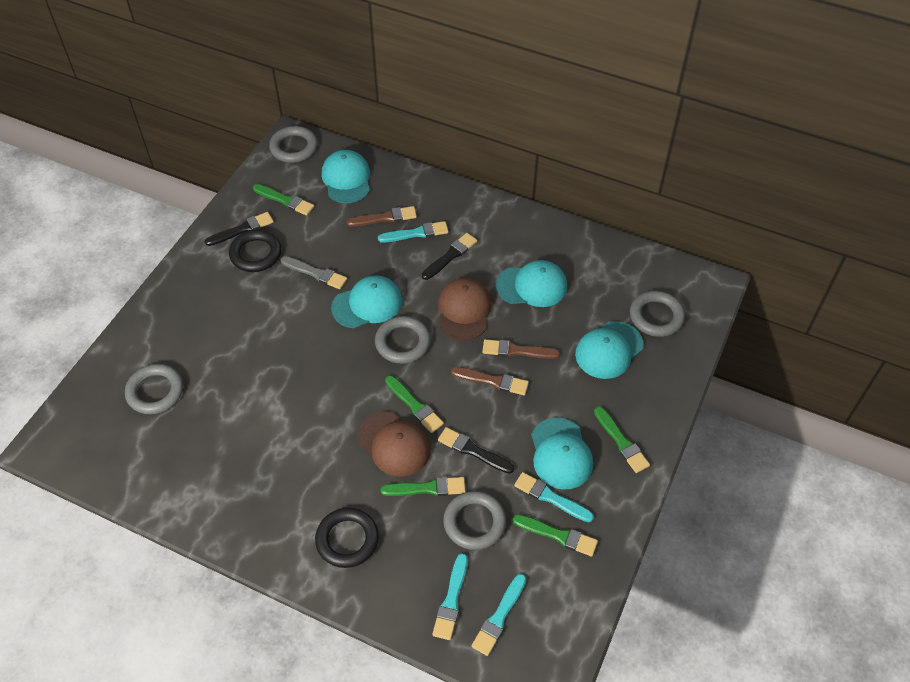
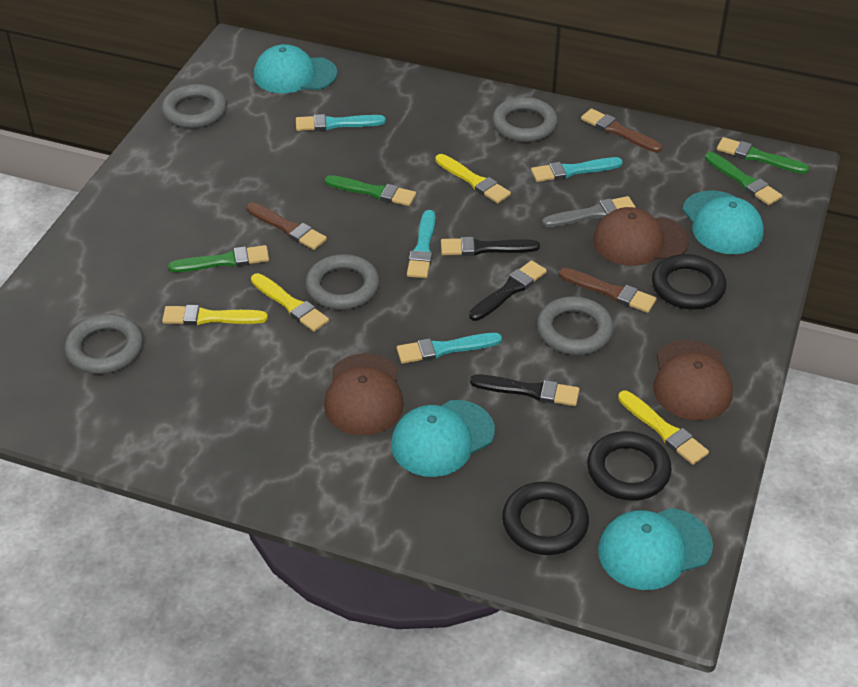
black ring: [229,230,281,272] [315,508,379,568] = 2 -> [502,481,589,555] [587,431,672,501] [652,254,727,309] = 3
brown cap: [357,412,431,477] [438,278,492,341] = 2 -> [324,353,404,435] [593,207,689,266] [653,340,733,421] = 3
green brush: [253,184,314,216] [381,477,466,496] [385,375,444,433] [513,514,598,557] [594,406,650,473] = 5 -> [168,245,269,272] [325,175,416,206] [705,152,782,205] [717,137,809,174] = 4
turquoise cap: [322,150,370,203] [331,276,402,328] [496,260,567,307] [531,418,593,490] [575,321,644,379] = 5 -> [254,44,337,93] [391,400,495,477] [598,508,713,590] [682,190,764,254] = 4
yellow brush: none = 0 -> [162,305,268,325] [251,273,329,332] [435,154,511,203] [618,391,709,465] = 4

